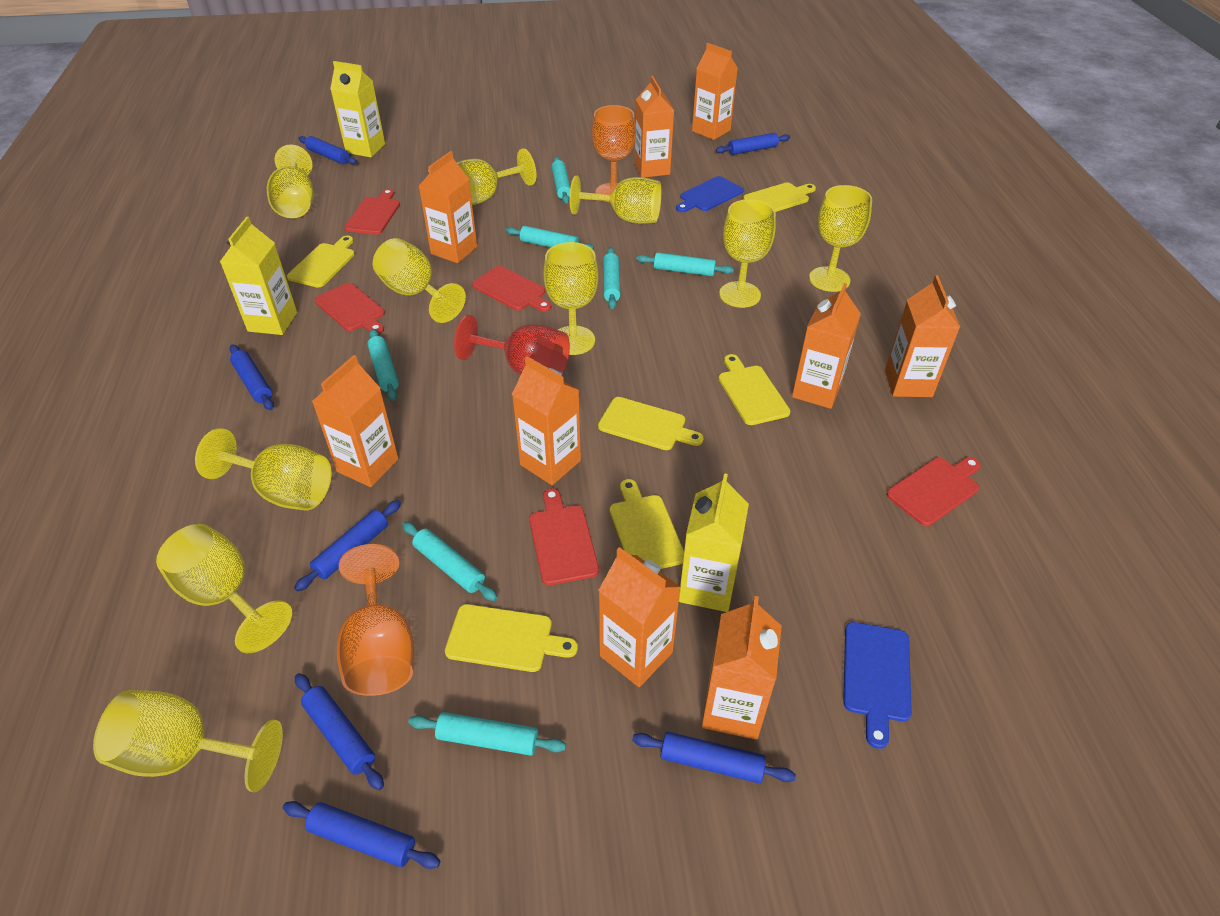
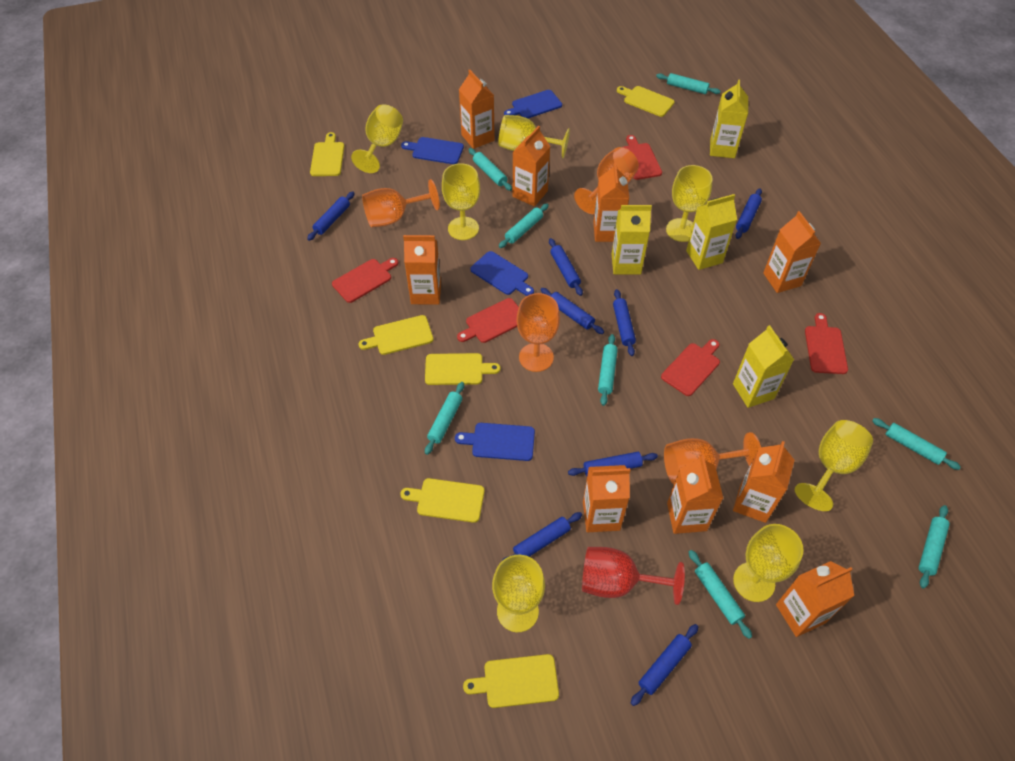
blue cutting board: [676,176,744,212] [843,622,912,749] = 2 -> [401,137,464,164] [455,423,535,461] [470,251,534,296] [504,90,562,119] = 4
blue rolling pin: [229,344,274,410] [283,801,441,869] [294,500,401,592] [295,673,384,790] [298,136,357,165] [632,732,796,783] [716,133,790,155] = 7 -> [307,191,355,241] [502,512,582,561] [540,288,604,334] [549,238,583,296] [568,452,658,476] [613,289,636,356] [631,624,698,706] [735,188,762,239] = 8
orange goblet: [337,544,414,696] [592,105,636,202] = 2 -> [362,179,440,227] [517,293,560,372] [574,147,639,214] [664,432,761,484] = 4
turquoise rolling pin: [368,329,399,401] [402,522,497,601] [409,712,566,756] [506,226,594,250] [551,157,570,204] [603,247,621,309] [636,252,734,276] = 7 -> [425,382,464,455] [469,148,512,191] [499,203,549,248] [598,334,618,406] [656,73,721,94] [689,550,752,639] [872,418,961,470] [919,505,950,589] = 8
yellow carton: [220,217,297,335] [330,61,385,157] [679,473,749,612] = 3 -> [612,205,652,274] [686,194,737,270] [710,79,748,158] [733,325,794,408] = 4
yellow goblet: [93,690,283,792] [156,524,292,653] [195,428,331,511] [267,145,314,218] [373,238,466,323] [457,148,536,205] [543,242,599,355] [569,176,661,224] [719,199,776,308] [809,185,872,292] = 10 -> [351,104,403,173] [442,163,480,240] [492,555,545,632] [498,115,570,159] [666,165,713,242] [733,524,804,602] [795,420,873,511] = 7

